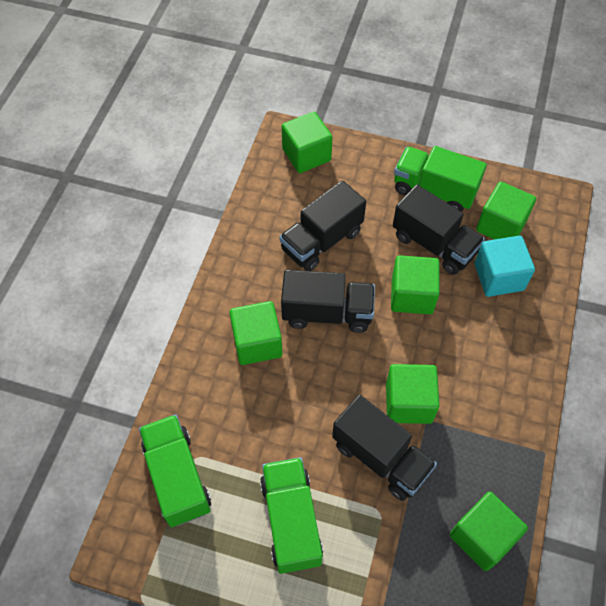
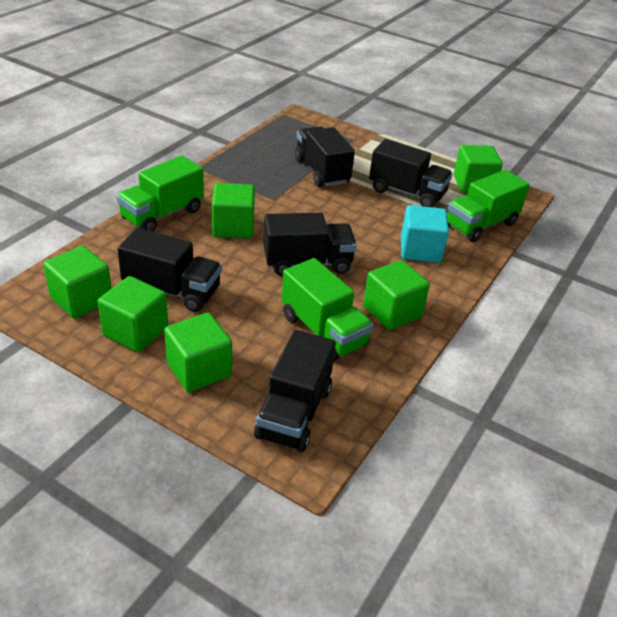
black truck: [279,180,366,271] [281,270,375,333] [332,395,437,501] [393,185,485,275] = 4 -> [117,228,222,312] [254,330,336,452] [263,213,357,276] [295,126,355,187] [369,139,453,207] = 5

